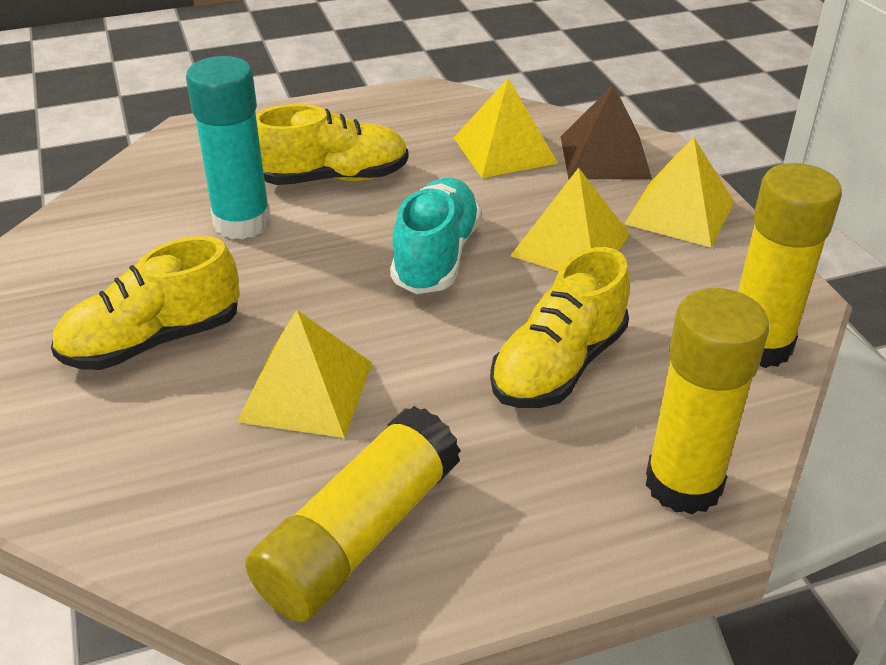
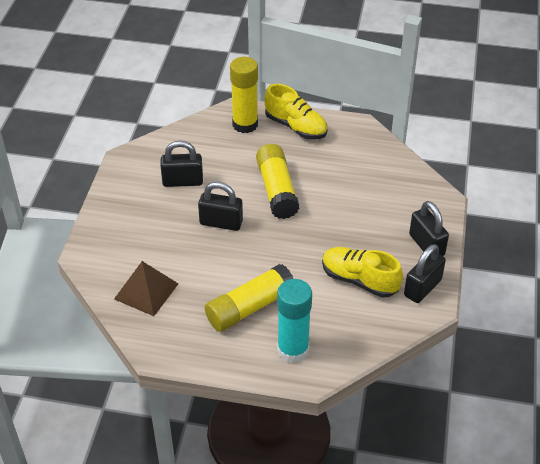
black padlock: none = 0 -> [160,141,203,187] [198,182,243,231] [404,244,446,303] [409,201,449,256] = 4
turquoise shoe: [390,178,481,294] = 1 -> none = 0
yellow pyramid: [237,310,372,438] [454,78,558,178] [510,168,630,271] [624,137,734,247] = 4 -> none = 0
yellow shoe: [51,236,240,370] [256,104,409,185] [490,247,630,408] = 3 -> [265,84,327,139] [322,247,403,298] = 2

